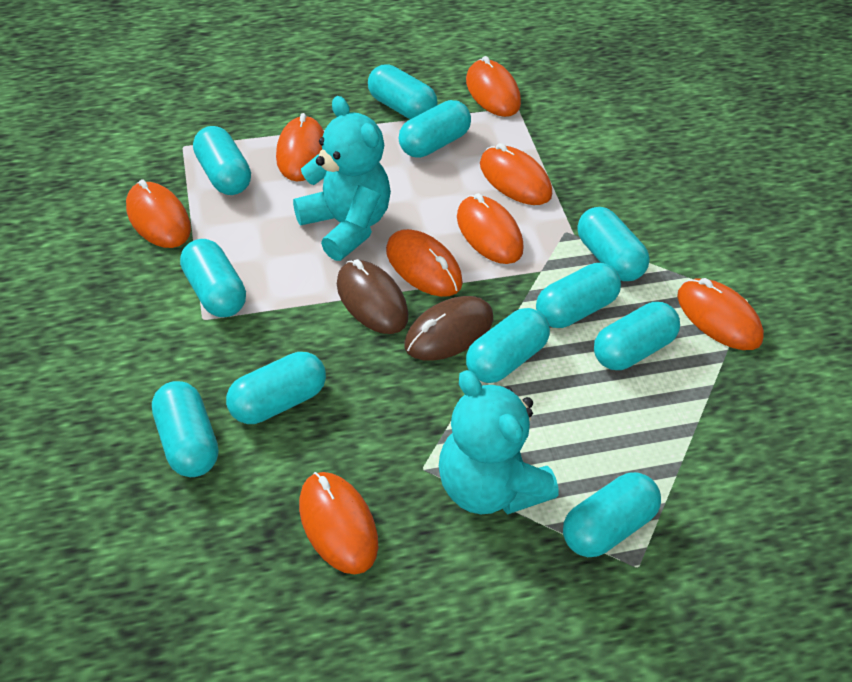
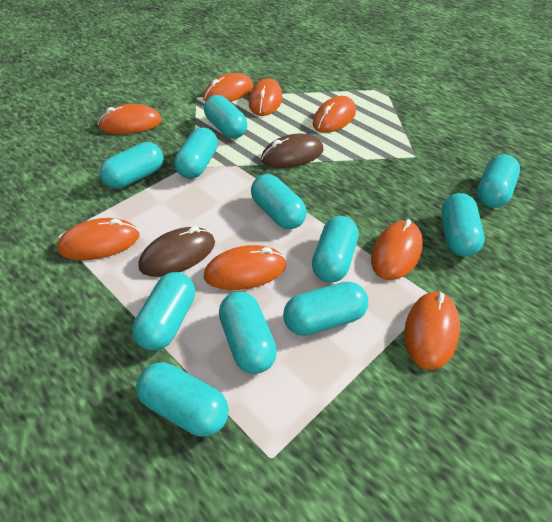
turquoise teddy bear: [293,96,391,261] [439,370,559,514] = 2 -> none = 0

